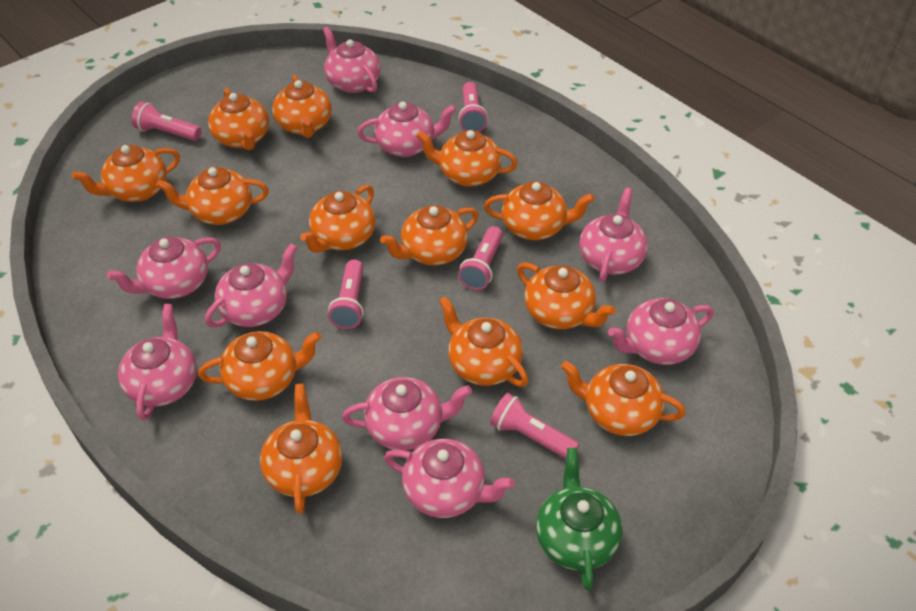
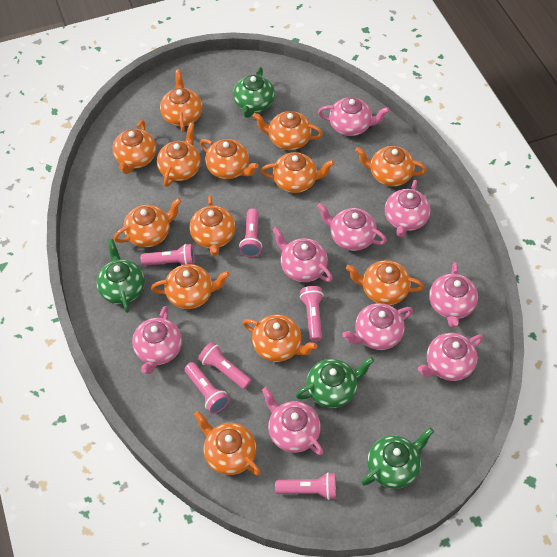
green teapot: [536,448,623,590] = 1 -> [96,239,145,313] [233,67,275,118] [296,357,374,408] [361,428,434,489] = 4
pink flashlight: [132,102,201,141] [328,259,364,329] [458,82,488,132] [458,226,503,290] [490,393,579,459] = 5 -> [141,244,195,266] [185,362,230,414] [198,342,252,389] [239,208,262,257] [275,473,336,500] [300,286,324,342] = 6

